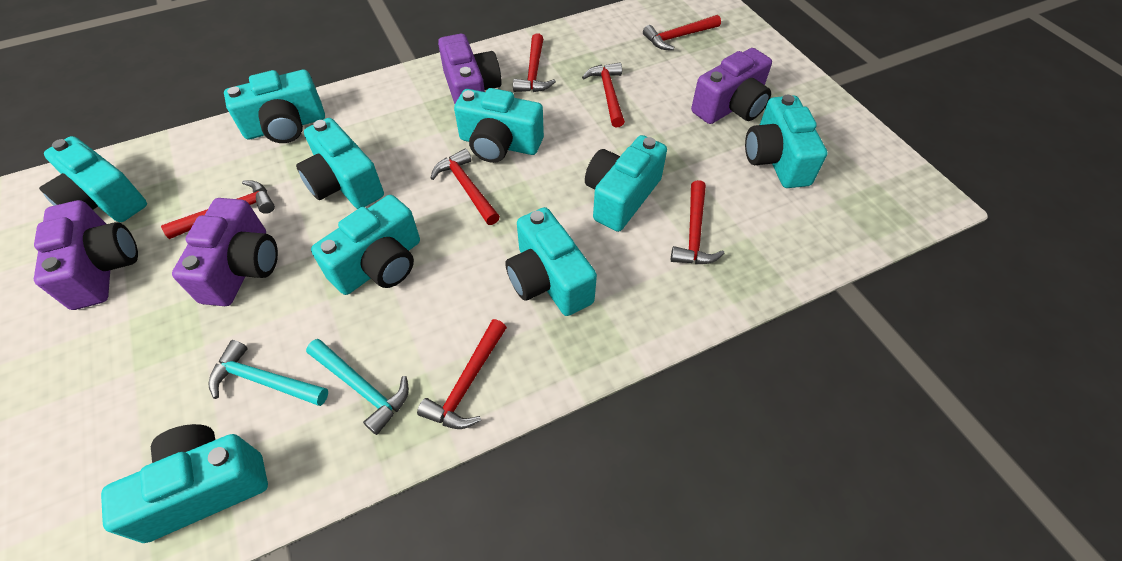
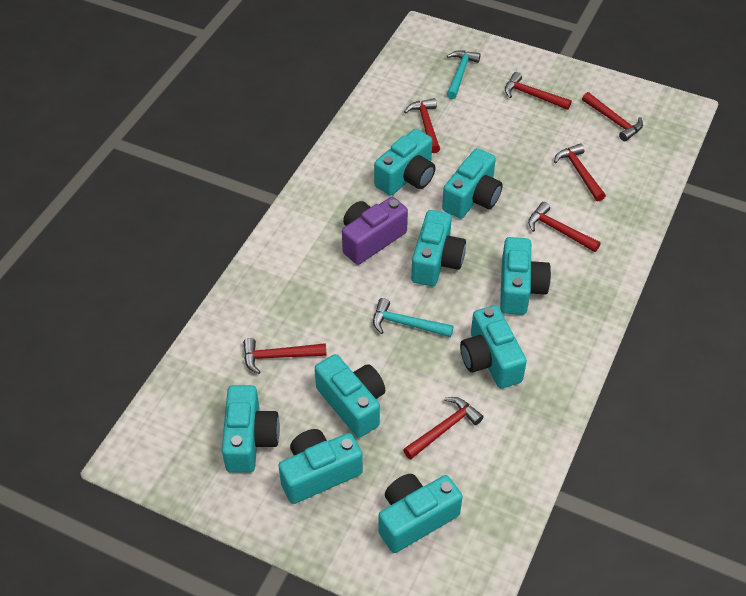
purple camera: [34,200,138,310] [172,198,278,306] [438,34,502,104] [691,48,772,124] = 4 -> [342,197,408,265] = 1

